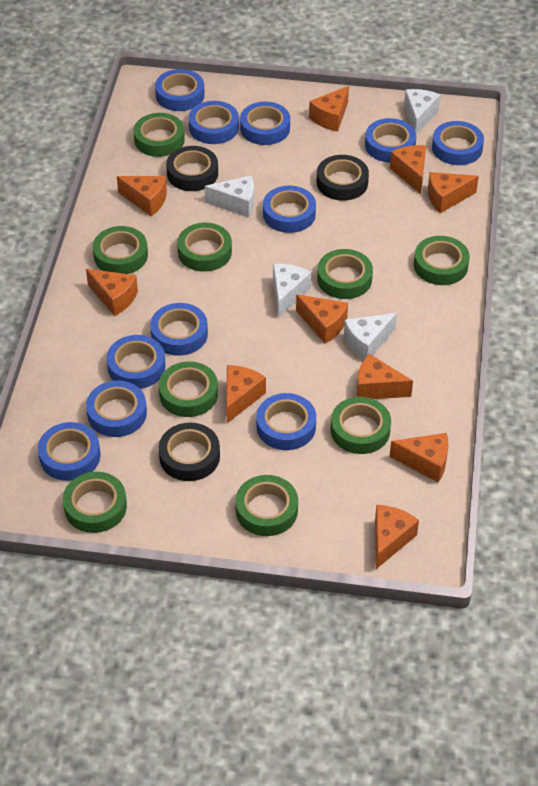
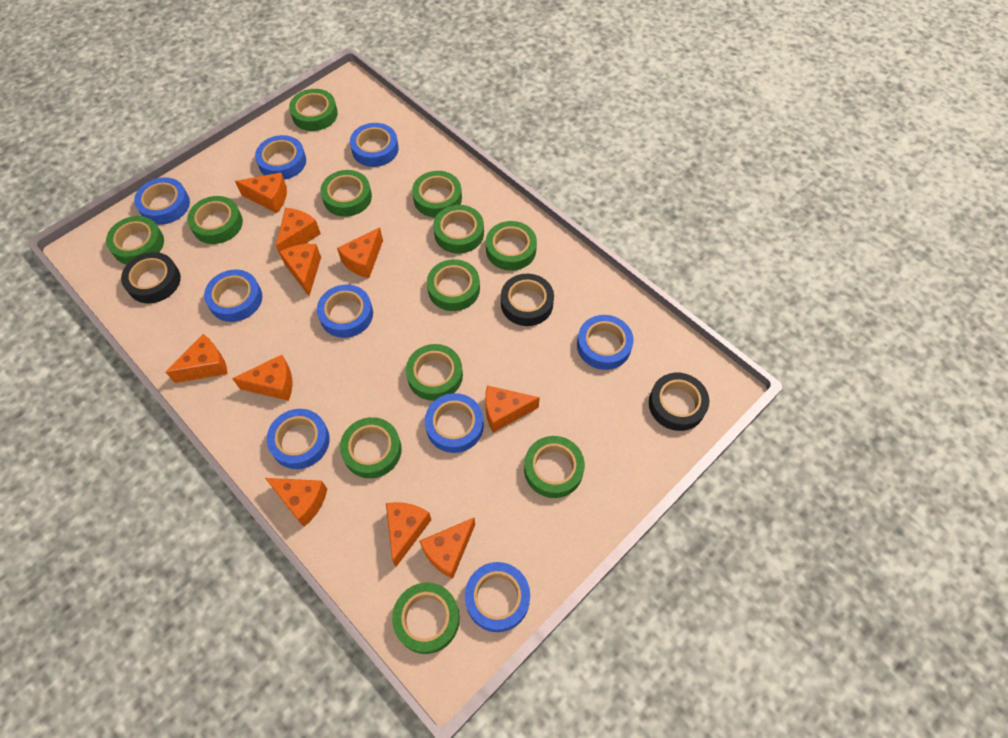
blue tape: [38,422,101,481] [86,381,147,437] [106,335,166,389] [150,303,208,356] [155,69,205,111] [189,101,239,144] [240,102,290,145] [256,393,316,450] [263,186,316,233] [365,118,416,163] [432,121,484,165] = 11 -> [134,177,190,225] [204,270,262,322] [255,135,306,180] [266,409,330,469] [317,285,373,338] [350,123,399,167] [425,393,484,453] [465,562,530,632] [577,315,634,370] = 9
green tape: [63,472,127,533] [93,226,148,274] [134,113,185,157] [159,362,218,417] [177,223,232,272] [235,475,298,536] [317,249,373,299] [330,397,391,454] [414,236,470,285] = 9 -> [106,216,164,264] [187,196,243,244] [289,89,338,131] [320,170,372,217] [340,417,402,478] [392,582,460,654] [406,344,463,401] [412,171,462,217] [427,259,480,311] [433,205,484,253] [486,221,537,271] [524,436,585,498] = 12
white cheese: [205,176,254,218] [273,264,311,318] [344,313,397,360] [404,89,441,134] = 4 -> none = 0

